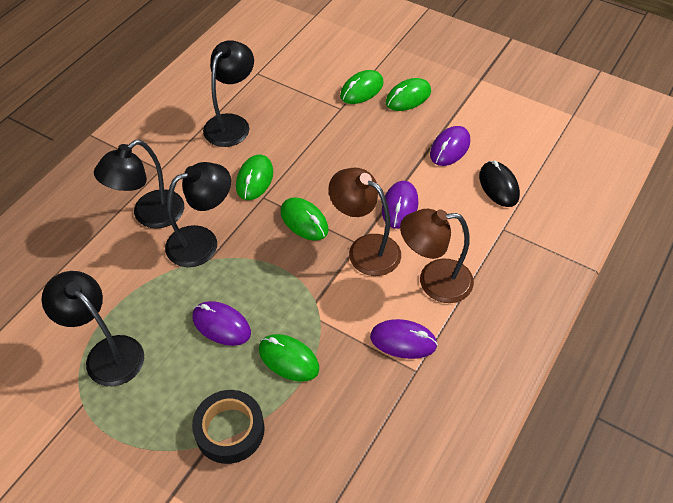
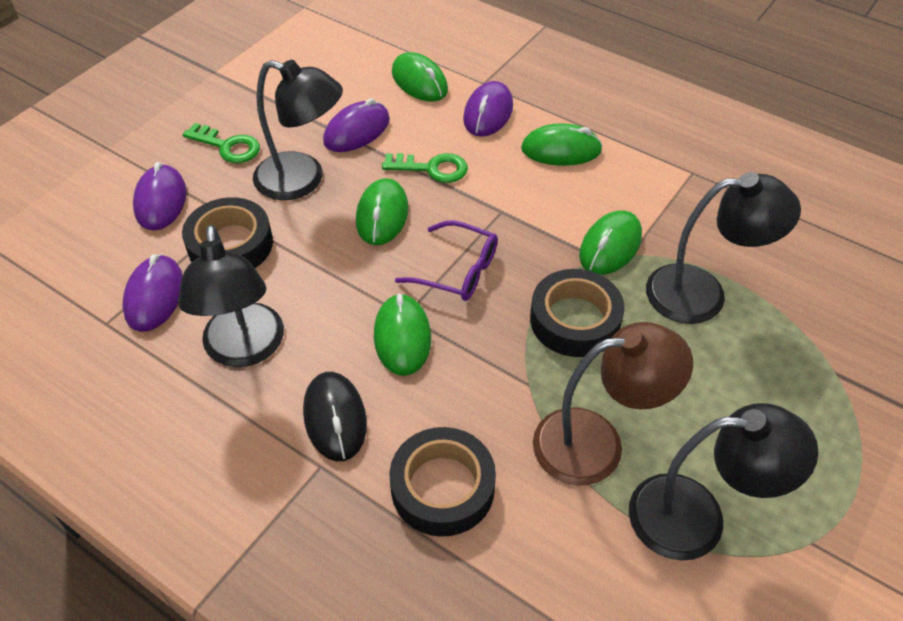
black tape: [192,390,265,464] = 1 -> [182,197,273,268] [390,427,496,537] [530,269,625,357] = 3
brown lamp: [328,168,401,276] [400,209,474,303] = 2 -> [533,322,693,486] = 1
green key: none = 0 -> [183,123,260,163] [382,153,468,183] = 2
purple glasses: none = 0 -> [395,221,498,301] = 1

